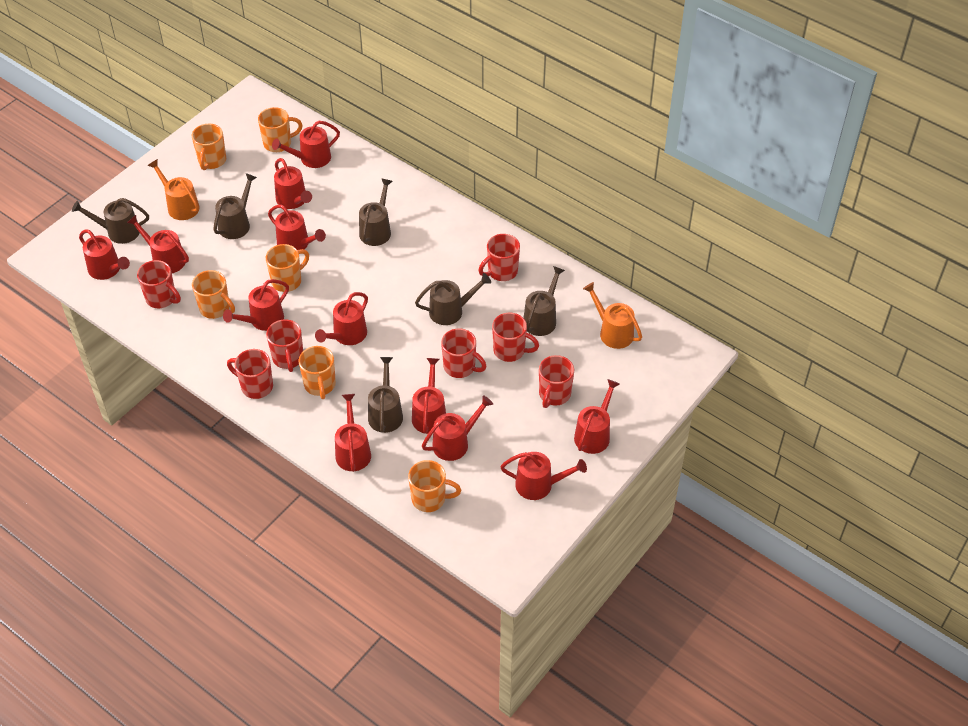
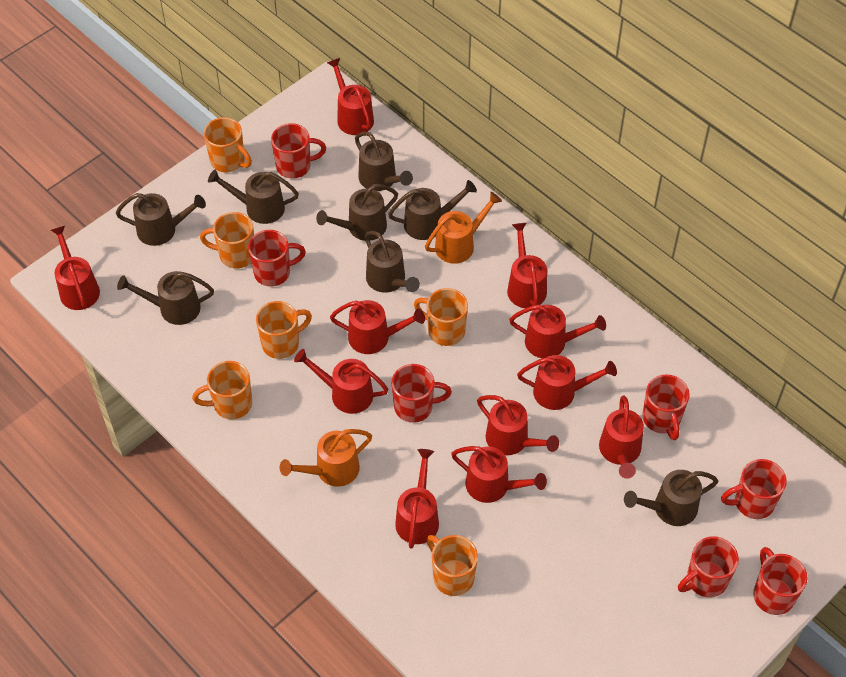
brown watering can: [72,198,149,244] [213,173,257,239] [359,178,393,246] [368,357,403,433] [415,273,491,325] [524,266,565,336] = 6 -> [116,193,206,246] [117,271,214,325] [208,169,299,224] [316,184,398,241] [355,131,413,191] [365,231,420,293] [388,180,477,240] [624,470,718,526] = 8
red watering can: [79,229,130,280] [127,215,189,273] [223,279,289,331] [268,205,326,250] [272,121,340,168] [274,158,312,209] [315,292,368,345] [335,394,371,472] [412,358,446,434] [422,395,493,461] [500,452,587,500] [574,379,619,454] = 12 -> [51,226,100,310] [294,349,389,414] [327,58,374,135] [330,300,425,354] [395,449,439,549] [451,446,547,503] [477,395,559,455] [507,223,547,308] [509,305,606,358] [517,355,617,410] [599,395,644,479] = 11

